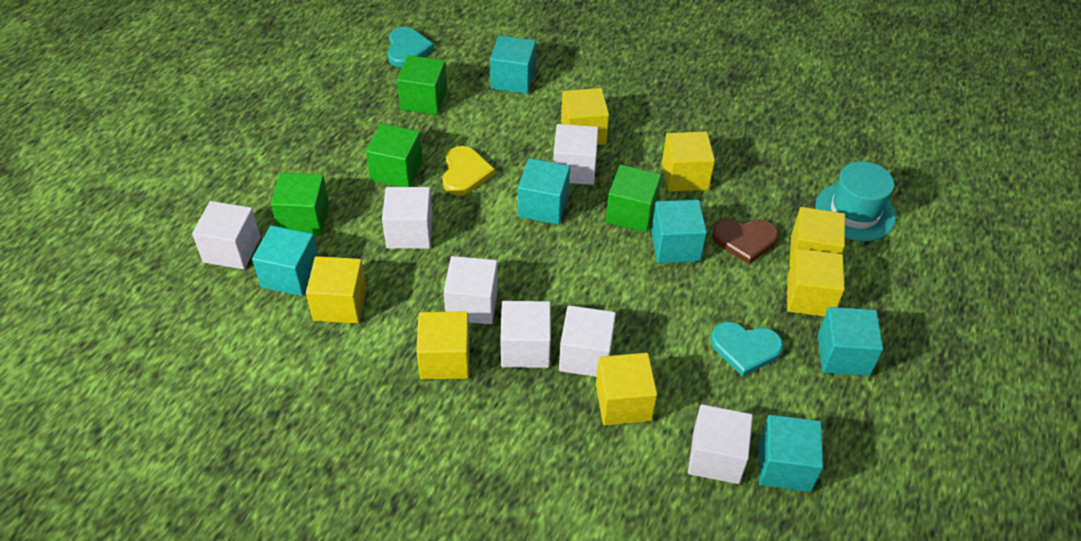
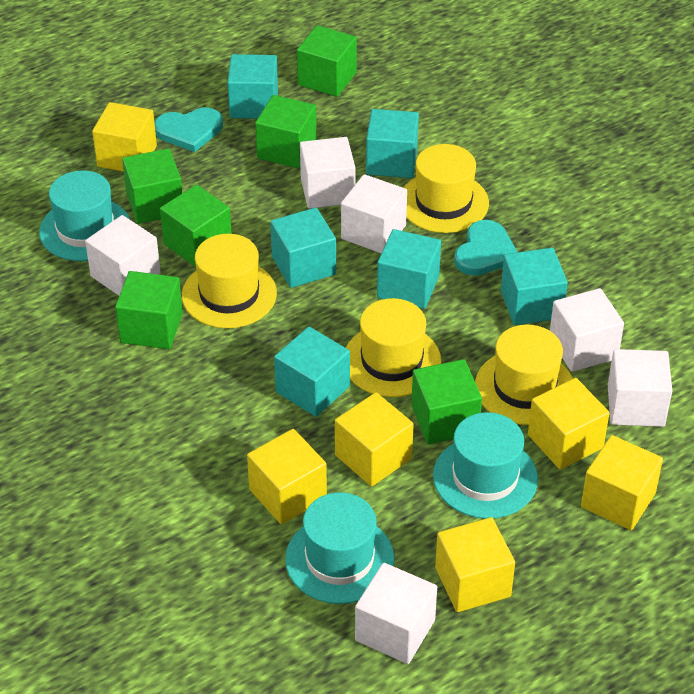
brown heart: [712,219,779,264] = 1 -> none = 0
green cube: [271,173,329,235] [366,124,423,187] [397,55,447,115] [606,165,662,233] = 4 -> [115,271,183,349] [122,148,182,224] [160,185,232,267] [255,95,317,169] [297,25,357,97] [411,359,482,444] = 6
turquoise hat: [815,161,896,241] = 1 -> [39,170,130,261] [285,492,395,604] [433,412,538,519] = 3
white cube: [192,201,261,269] [382,187,433,249] [444,256,498,324] [500,301,551,368] [553,124,598,185] [559,305,616,377] [688,405,753,484] = 7 -> [85,215,161,296] [300,137,355,209] [341,174,407,253] [355,563,437,664] [550,288,624,372] [608,349,672,427] = 6
yellow cube: [306,256,367,324] [416,312,470,379] [561,88,609,145] [596,353,657,425] [662,132,715,192] [787,249,845,317] [789,207,845,267] = 7 -> [92,102,157,172] [247,429,327,524] [335,392,414,487] [435,517,515,612] [528,378,609,470] [581,435,663,530] = 6
yellow hat: none = 0 -> [182,234,277,328] [346,298,441,397] [404,144,489,233] [475,325,573,425] = 4
yellow heart: [443,146,495,195] = 1 -> none = 0

